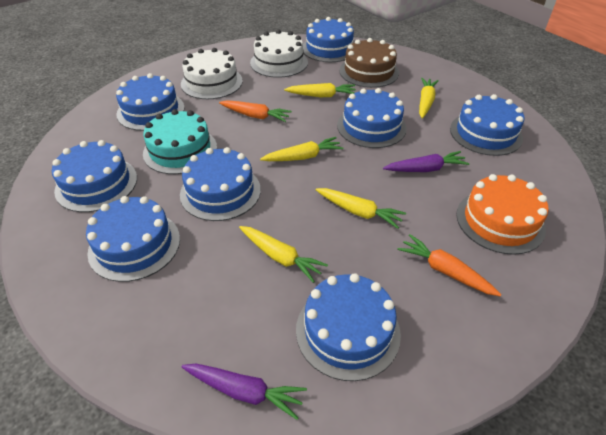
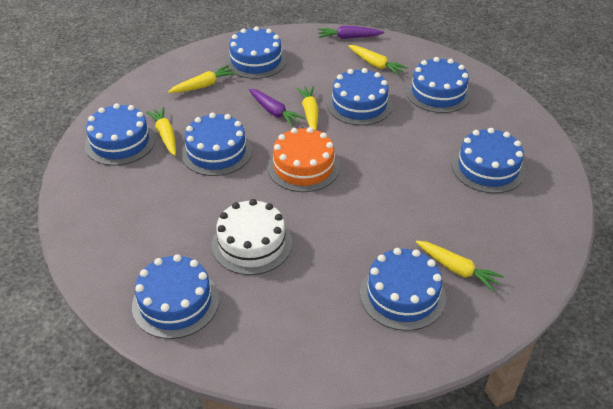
brown cake: [339,38,399,88] = 1 -> none = 0
orange carrot: [219,100,292,122] [397,234,502,297] = 2 -> none = 0
turquoise cake: [143,109,217,174] = 1 -> none = 0
white cake: [181,48,243,99] [250,29,308,78] = 2 -> [212,199,292,275] = 1

